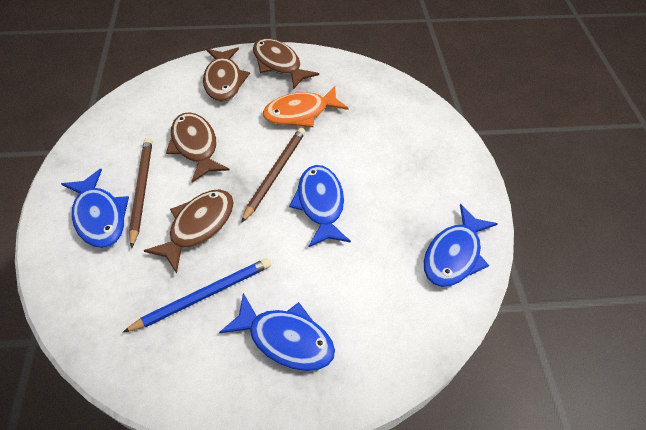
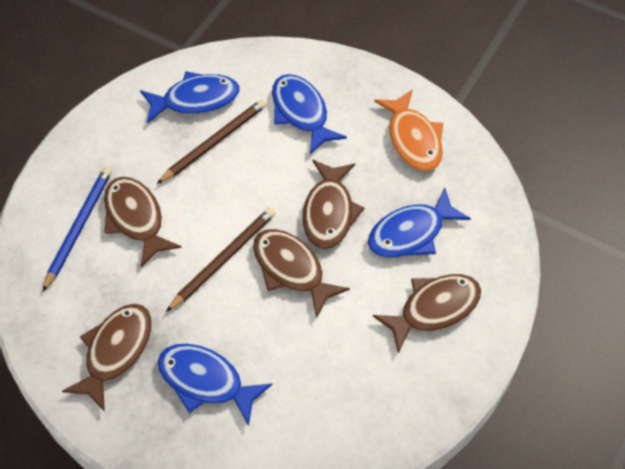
brown fish: [143,189,234,274] [166,112,229,183] [203,47,250,102] [253,39,319,90] = 4 -> [62,304,152,412] [104,177,182,267] [253,229,350,318] [302,160,365,249] [373,274,481,353] = 5

